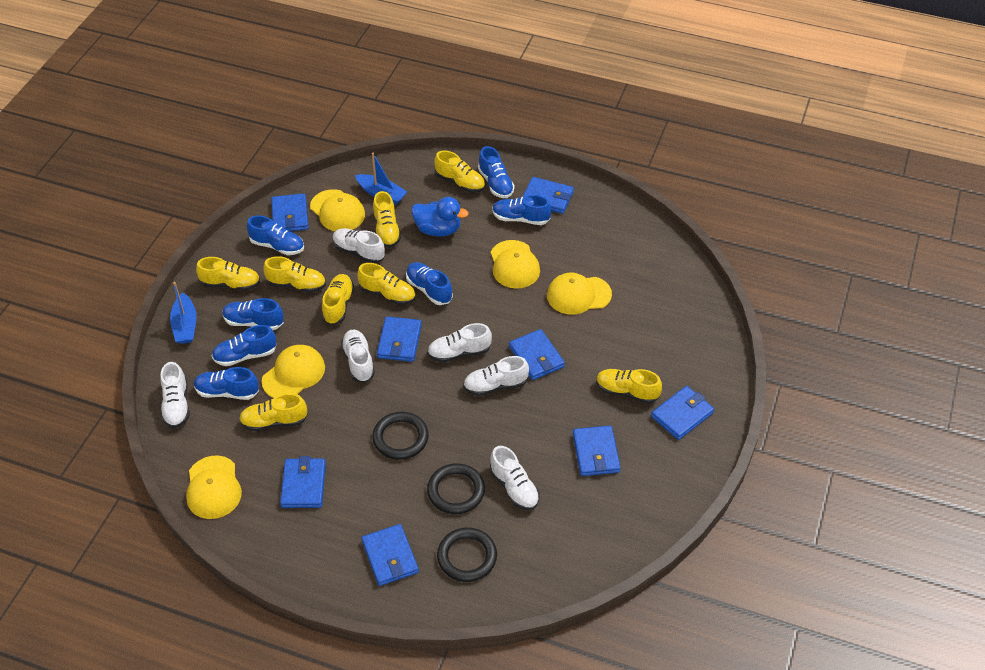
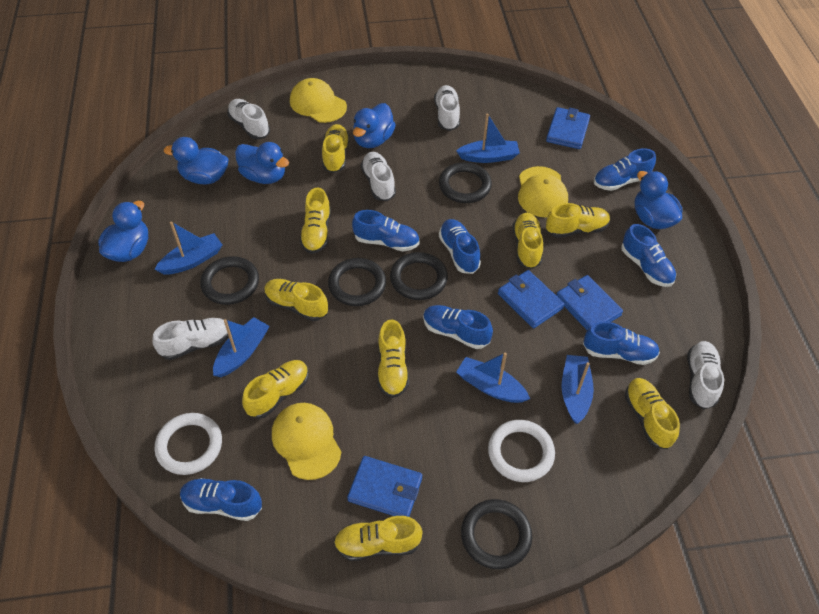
black ring: [372,412,429,460] [427,463,485,514] [437,527,497,582] = 3 -> [200,256,259,305] [328,258,386,306] [390,252,448,300] [439,162,492,203] [461,499,532,569] = 5
blue boat: [170,282,197,344] [355,153,407,205] = 2 -> [154,222,222,275] [213,317,270,377] [456,113,520,163] [456,353,530,403] [561,355,594,424] = 5
blue duck: [411,197,469,237] = 1 -> [98,201,148,262] [164,137,229,184] [235,142,289,184] [353,103,396,148] [635,171,682,229] = 5
blue wallet: [271,193,309,231] [280,456,326,508] [362,524,419,586] [377,317,422,362] [509,329,565,380] [522,177,574,214] [573,426,621,476] [651,386,714,440] = 8 -> [347,456,422,517] [498,270,565,328] [546,107,590,149] [556,275,623,330] = 4
white ring: none = 0 -> [155,413,222,475] [488,420,555,482] = 2
white shoe: [160,362,190,428] [333,228,385,263] [341,330,375,383] [427,323,492,363] [463,356,529,396] [490,446,540,510] = 6 -> [152,318,228,360] [227,99,270,139] [361,152,396,201] [434,85,460,131] [687,341,724,409] = 5
yellow cap: [186,455,242,519] [262,345,325,398] [310,189,365,231] [491,240,540,289] [547,273,612,315] = 5 -> [272,403,341,480] [290,78,347,123] [518,166,568,217] = 3
yellow shoe: [196,257,260,291] [239,393,307,431] [263,256,326,293] [322,274,354,325] [357,263,416,305] [373,191,401,248] [434,151,485,193] [596,369,662,404] = 8 -> [242,360,309,419] [264,279,328,321] [300,188,331,254] [322,124,350,173] [334,516,423,561] [377,320,409,398] [513,213,543,269] [546,203,610,238] [625,378,680,449] = 9

